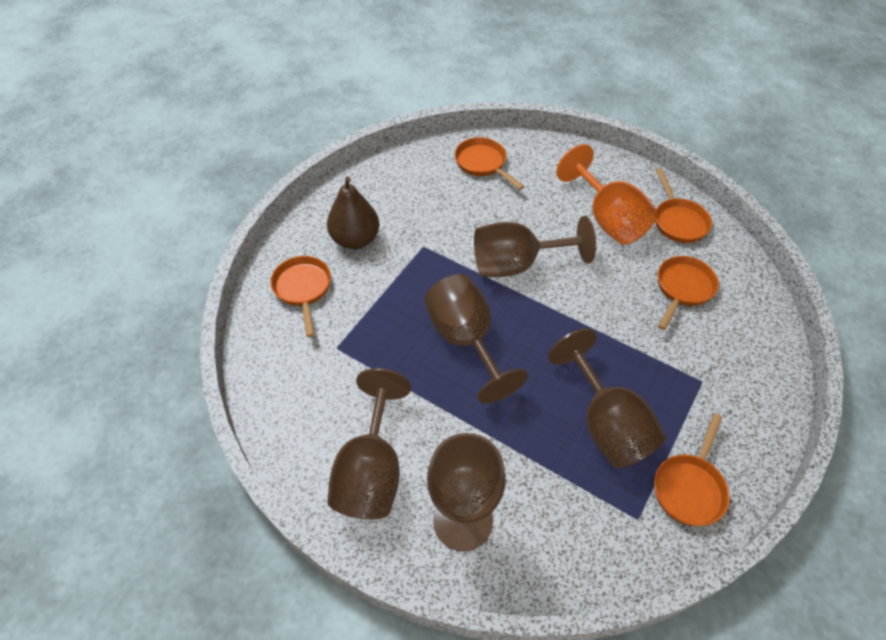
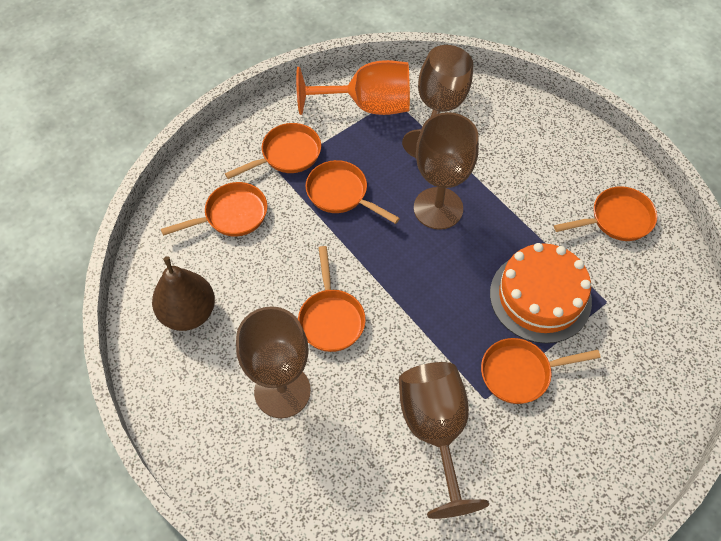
brown goblet: [327,368,411,520] [424,274,528,404] [427,433,506,551] [474,216,596,277] [548,329,666,468] = 5 -> [236,306,311,418] [399,362,489,519] [402,45,473,158] [414,112,479,230] = 4
orange cake: none = 0 -> [490,243,592,343] = 1
orange pan: [271,256,331,337] [455,137,525,190] [654,413,730,526] [655,168,712,243] [658,256,719,330] = 5 -> [161,182,267,236] [225,123,321,179] [298,246,366,352] [305,160,400,224] [481,338,601,404] [554,186,657,241] = 6

